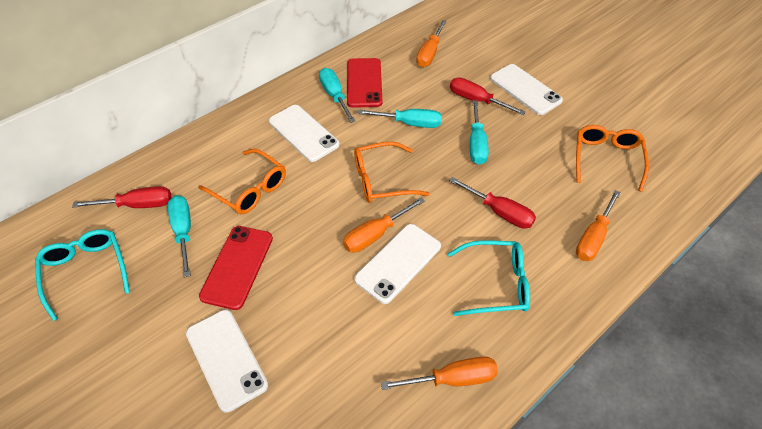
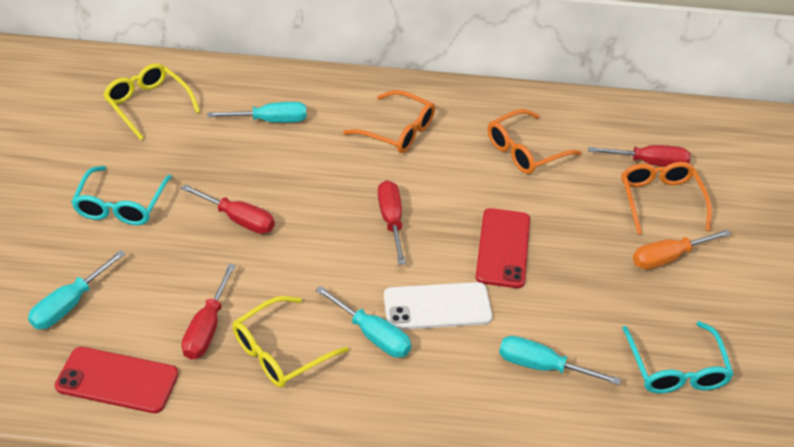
orange screwdriver: [343,197,425,253] [381,357,498,390] [416,20,447,67] [576,190,621,261] = 4 -> [633,229,731,269] = 1
red screwdriver: [72,186,171,208] [449,177,536,229] [450,77,526,115] = 3 -> [181,184,275,234] [181,264,236,359] [378,180,406,265] [588,145,691,167] = 4
white phone: [186,310,268,413] [269,105,340,162] [354,224,441,304] [490,64,563,115] = 4 -> [384,282,492,330] = 1
yellow glasses: none = 0 -> [103,63,200,140] [233,296,349,388] = 2

